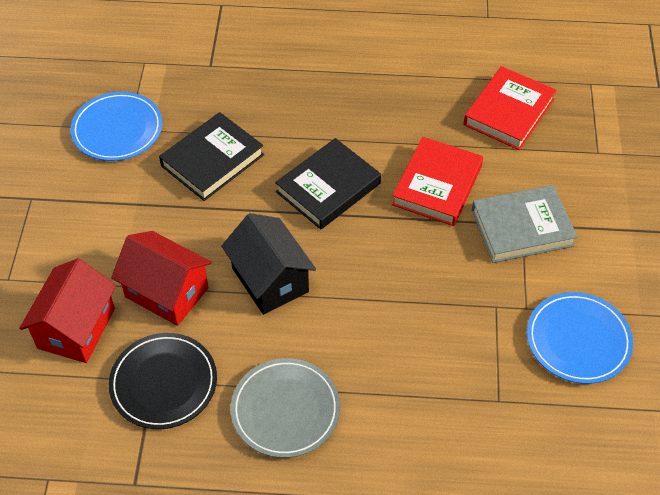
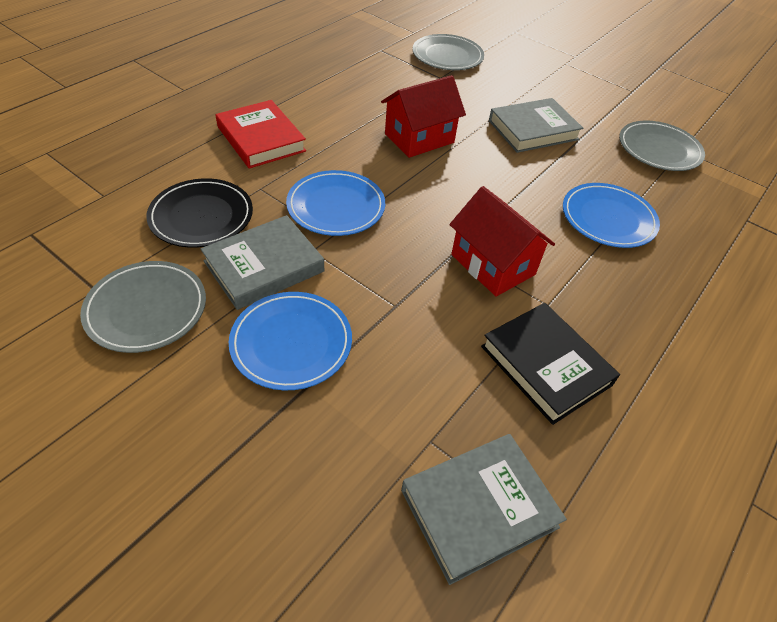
black book: [159,112,264,201] [275,138,381,230] = 2 -> [481,303,620,425] = 1
black house: [221,213,316,315] = 1 -> none = 0
blue plate: [71,92,163,161] [527,292,633,384] = 2 -> [229,292,352,390] [286,170,385,236] [563,183,660,248] = 3
grey book: [472,185,577,263] = 1 -> [201,215,324,310] [401,434,567,585] [489,98,583,153] = 3
grey plate: [231,358,340,458] = 1 -> [80,261,206,353] [413,34,484,70] [619,121,705,171] = 3
red book: [392,137,483,226] [463,66,557,150] = 2 -> [216,100,306,169] = 1

